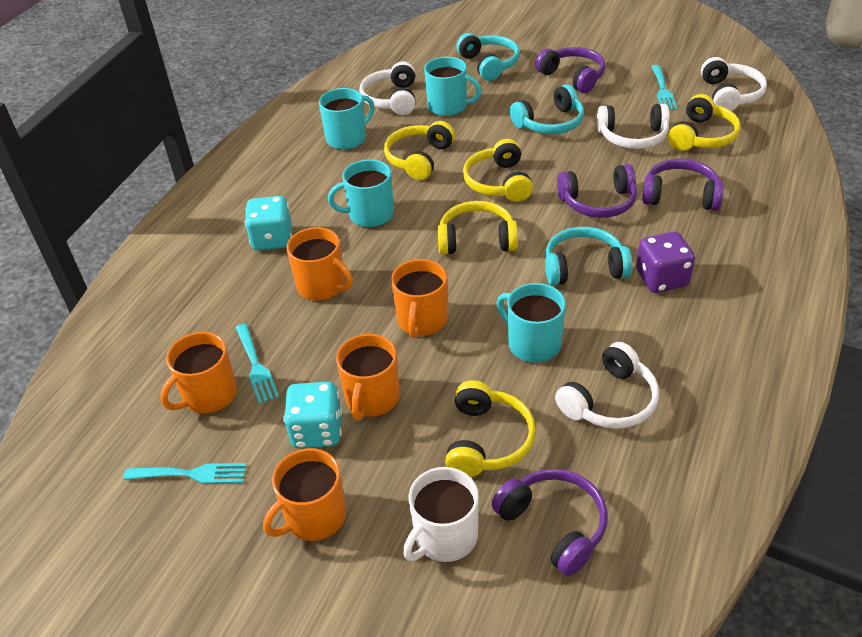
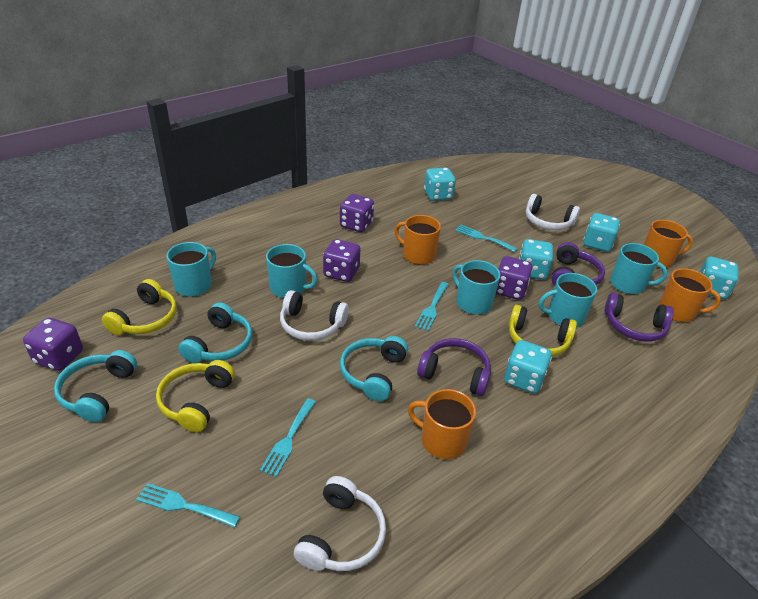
orange mug: [160,332,237,413] [263,448,347,541] [286,227,353,301] [336,334,400,421] [391,259,448,338] = 5 -> [395,215,441,265] [408,389,476,459] [644,220,693,268] [659,268,721,322] = 4
purple dice: [636,231,695,293] = 1 -> [23,318,83,371] [323,239,360,282] [340,194,374,232] [496,256,533,300] = 4
purple headphones: [491,469,608,576] [535,47,605,93] [557,164,637,218] [642,159,724,211] = 4 -> [417,338,491,396] [552,242,605,286] [605,293,674,342] = 3
turquoise dice: [245,196,292,250] [284,382,342,448] = 2 -> [424,168,456,201] [504,340,552,394] [519,239,553,280] [583,213,620,252] [700,257,739,299] = 5
turquoise fork: [123,463,247,484] [236,324,279,404] [651,65,677,110] = 3 -> [136,483,240,528] [260,398,316,477] [415,282,449,331] [455,225,518,252] = 4
turquoise mug: [319,88,375,150] [328,159,394,227] [424,57,481,116] [496,283,566,363] = 4 -> [166,242,216,297] [266,244,318,298] [453,260,500,315] [539,273,597,327] [610,243,668,294] = 5
white headphones: [359,61,415,115] [555,342,659,429] [597,104,670,149] [701,57,767,111] = 4 -> [280,290,349,341] [294,476,386,571] [526,194,580,230] = 3
white mug: [403,467,479,562] = 1 -> none = 0
yellow headphones: [384,121,455,180] [438,201,518,255] [445,380,536,477] [463,139,533,202] [668,94,741,151] = 5 -> [102,279,177,335] [156,360,235,432] [509,305,577,356] = 3

